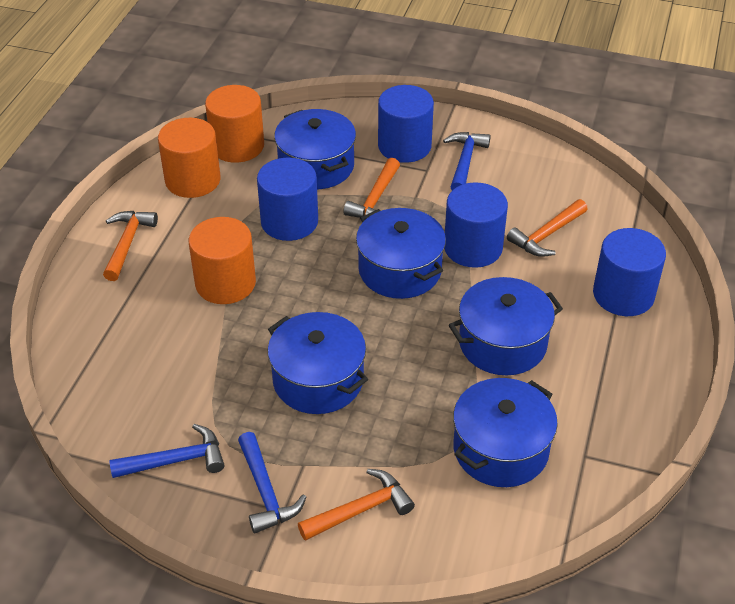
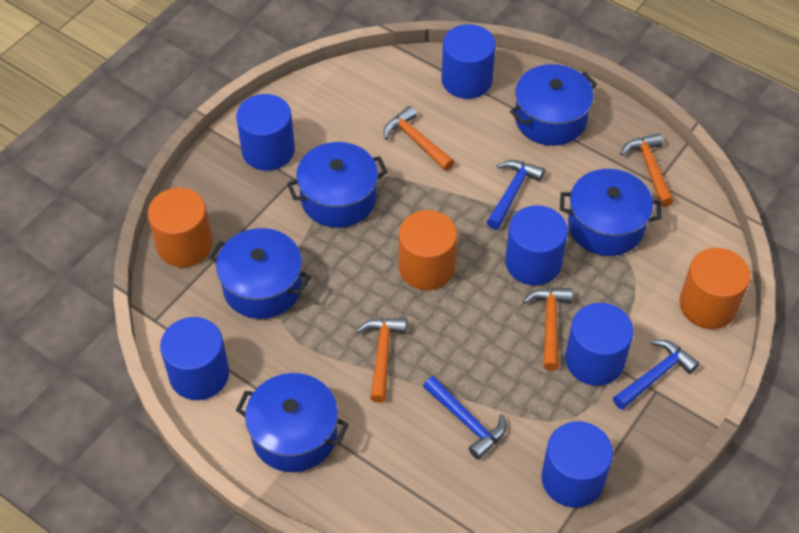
blue cylinder: [257,158,318,241] [378,85,434,163] [444,182,508,268] [593,228,666,316] = 4 -> [160,317,229,400] [236,94,295,171] [441,24,496,99] [505,205,568,286] [541,421,613,508] [565,303,634,386] = 6

